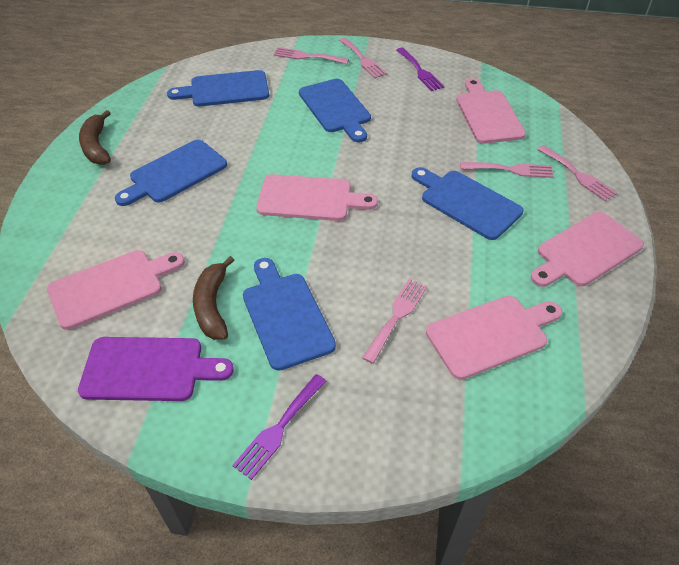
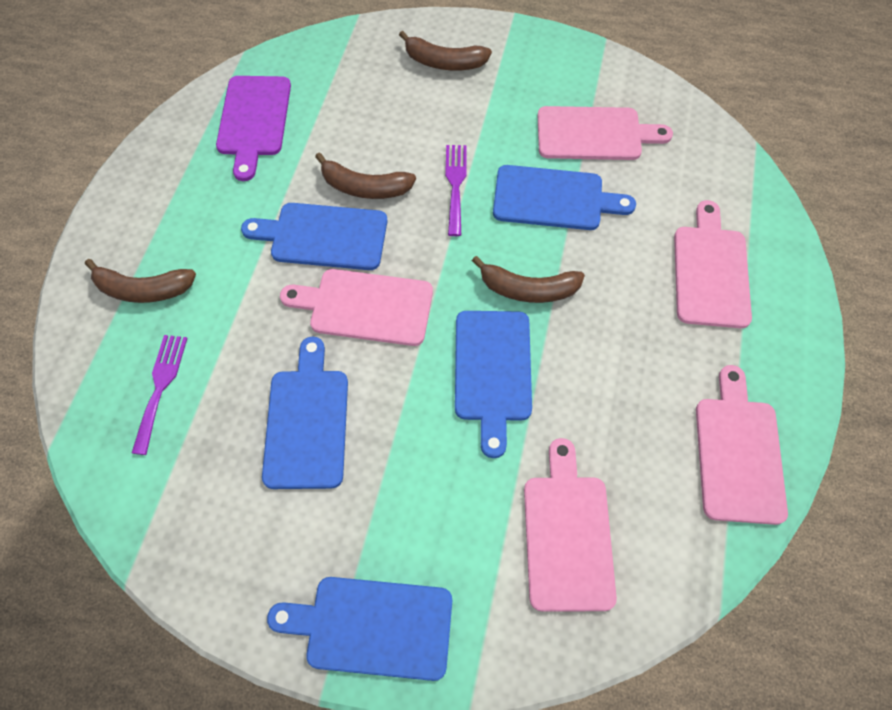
brown banana: [79,110,111,165] [193,256,234,340] = 2 -> [85,259,196,303] [315,152,416,199] [399,31,492,71] [472,256,585,303] = 4
pink fork: [273,47,349,64] [339,38,387,78] [362,279,427,364] [460,162,554,178] [537,145,617,201] = 5 -> none = 0

